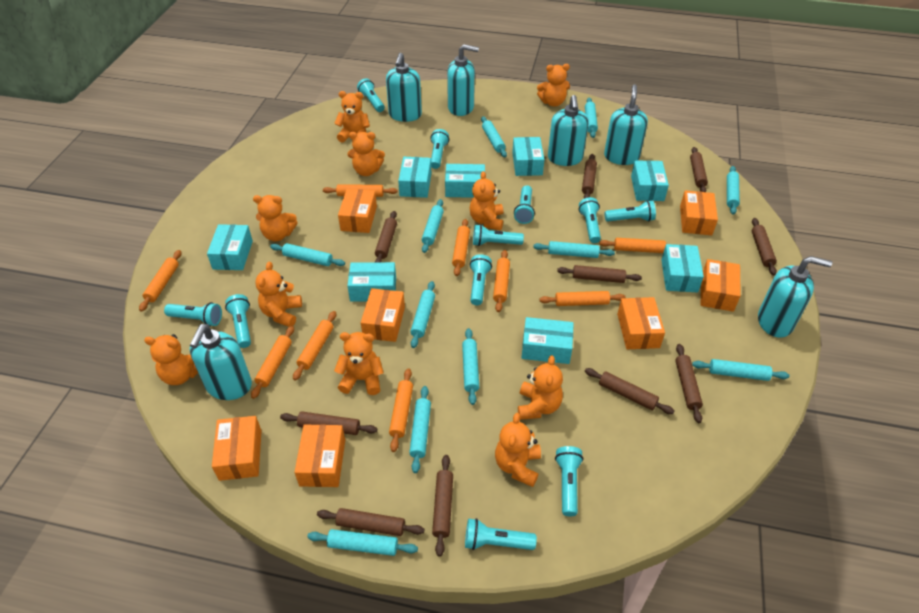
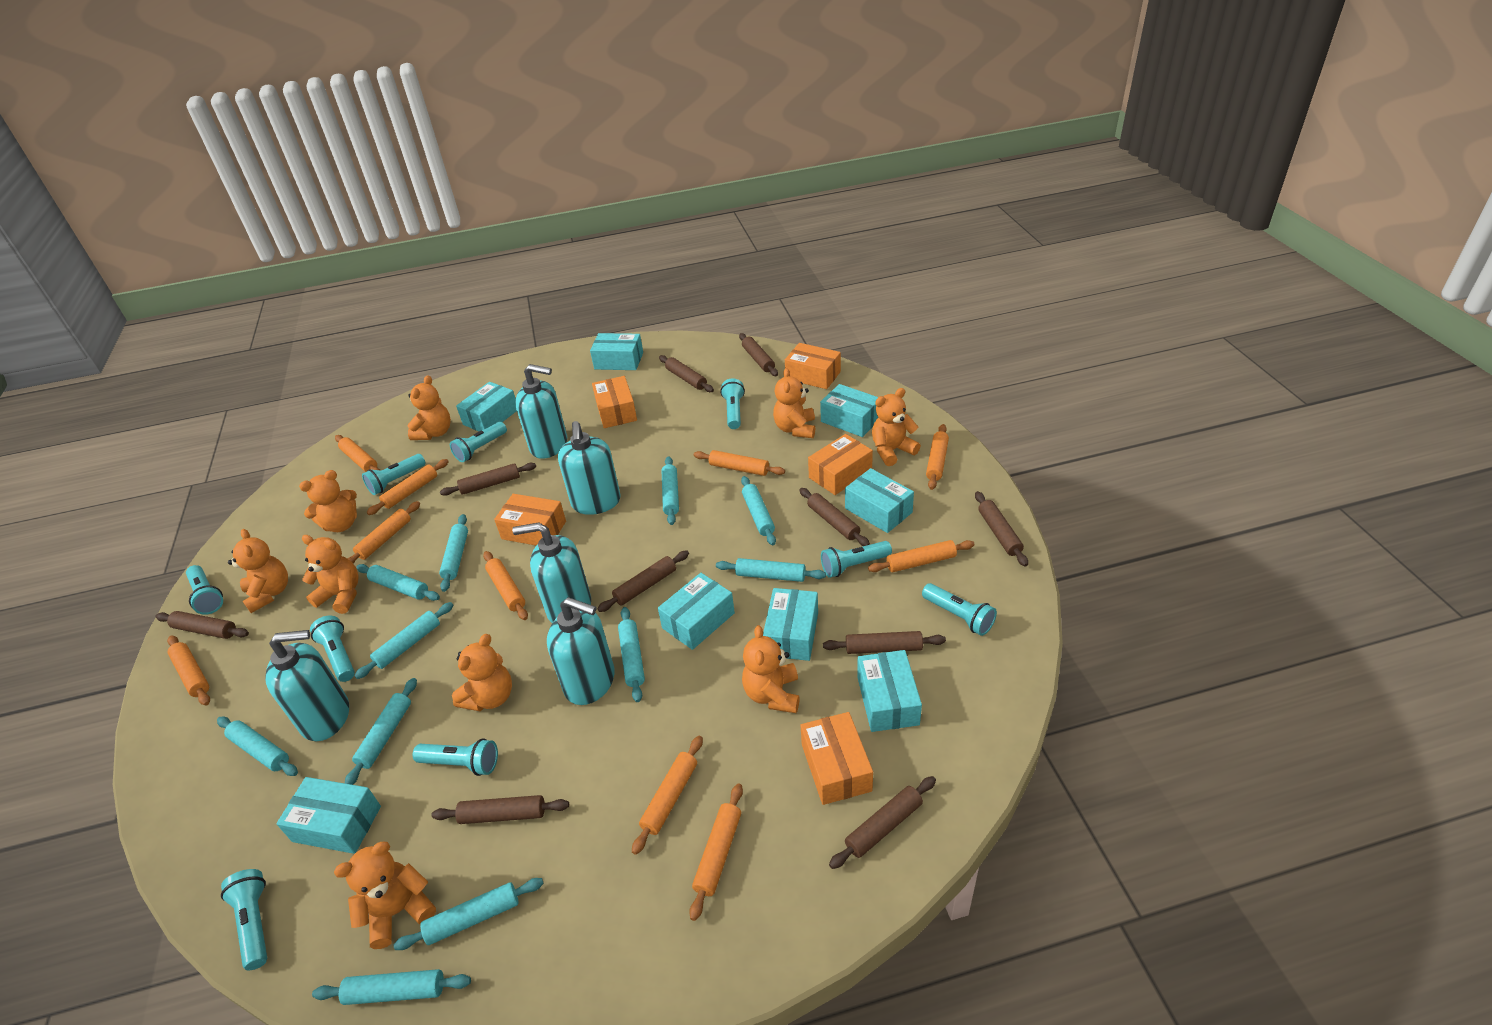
orange box: [212,416,262,481] [294,424,345,487] [338,189,377,233] [361,288,405,342] [617,297,665,349] [680,190,718,235] [700,259,741,312] = 7 -> [494,494,566,545] [592,376,637,428] [785,343,841,389] [801,712,873,805] [808,434,873,495] = 5
orange rolling pin: [139,250,181,312] [251,325,294,399] [293,311,336,380] [323,184,397,197] [389,368,413,452] [452,219,470,276] [493,250,510,312] [539,291,626,306] [599,238,677,253] = 9 -> [167,635,210,706] [335,435,380,472] [347,501,420,564] [367,459,449,515] [483,551,528,620] [632,736,703,855] [689,783,743,921] [694,450,785,476] [868,540,975,572] [926,424,949,490] = 10
orange teddy bear: [144,334,198,385] [253,195,298,241] [255,262,302,327] [334,91,370,143] [334,332,384,395] [348,132,385,176] [469,171,503,230] [495,413,541,487] [518,355,563,420] [537,64,570,106] = 10 -> [228,529,288,613] [299,470,357,532] [302,535,359,614] [334,842,436,949] [408,375,451,440] [452,634,512,711] [742,625,800,713] [773,368,815,438] [872,388,921,466] = 9
turquoise flashlight: [164,302,222,326] [225,294,251,348] [357,78,385,112] [430,129,449,169] [465,518,537,550] [470,254,492,305] [473,224,524,246] [514,185,535,224] [555,446,584,517] [579,197,601,243] [605,200,656,222] = 11 -> [186,565,223,615] [221,869,267,970] [310,615,355,682] [362,454,425,495] [412,739,498,776] [450,422,507,462] [720,378,745,429] [821,541,892,578] [922,583,997,636] = 9
turquoise soap dispenser: [190,324,252,400] [386,53,422,122] [447,44,479,116] [548,95,589,166] [604,84,648,165] [758,256,832,338] = 6 -> [265,630,349,741] [512,522,591,623] [515,364,567,459] [547,597,615,705] [558,421,621,515] = 5

